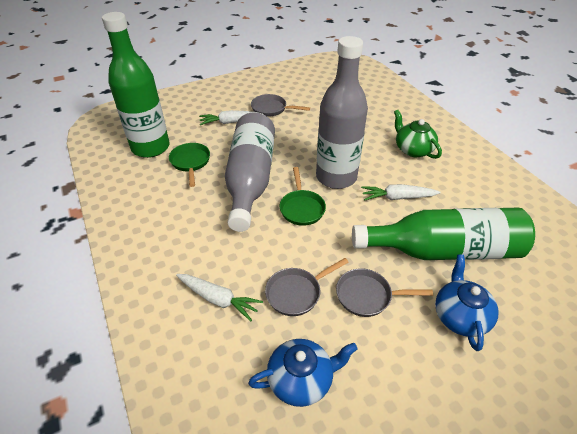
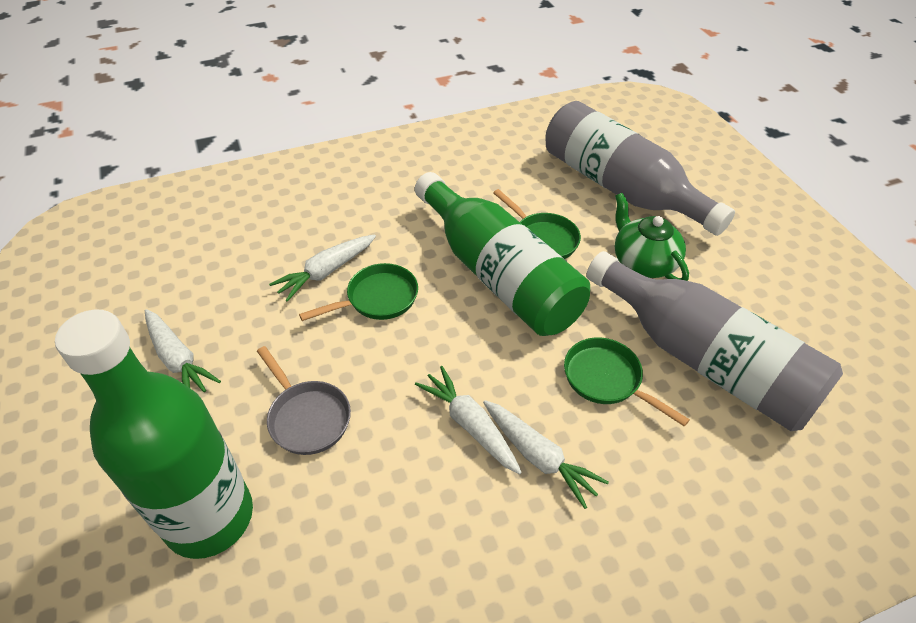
blue teapot: [248,339,358,407] [435,255,499,351] = 2 -> none = 0
green pan: [169,143,210,187] [280,167,326,226] = 2 -> [299,263,418,321] [493,189,581,259] [564,337,690,427] = 3
grey pan: [251,94,310,117] [265,258,349,316] [336,268,433,317] = 3 -> [257,346,351,455] = 1
white carrot: [176,274,263,321] [199,110,264,125] [361,184,441,201] = 3 -> [145,309,221,392] [269,234,376,302] [415,366,522,475] [483,400,609,509] = 4

